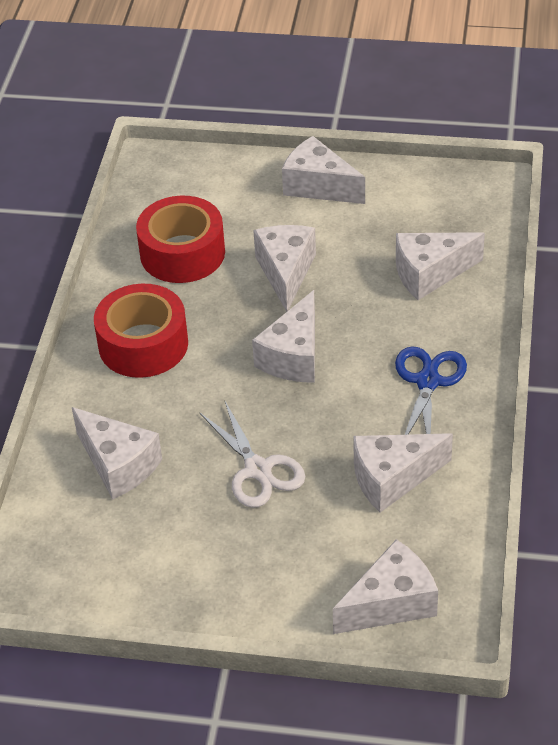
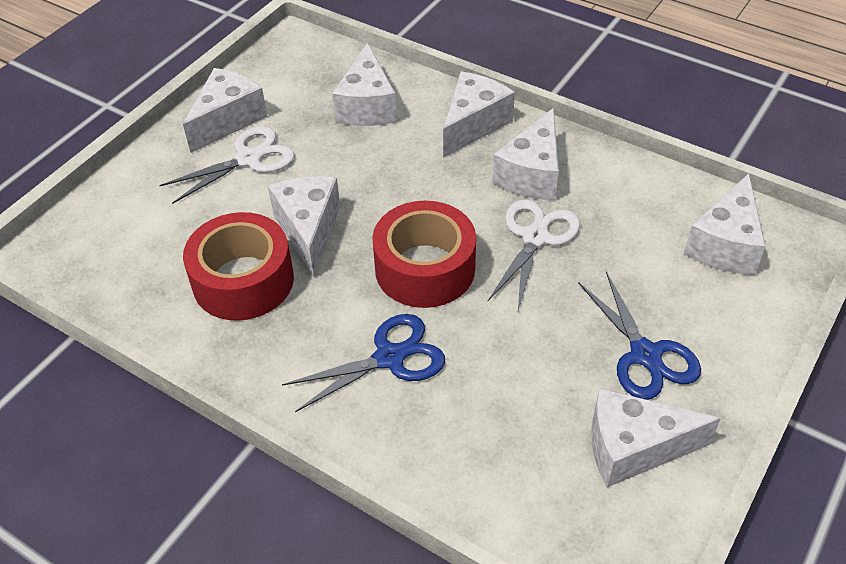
blue scissors: [395,347,467,435] = 1 -> [282,314,445,412] [578,271,701,400] = 2
white scissors: [199,400,305,508] = 1 -> [159,126,295,204] [488,199,580,310] = 2

